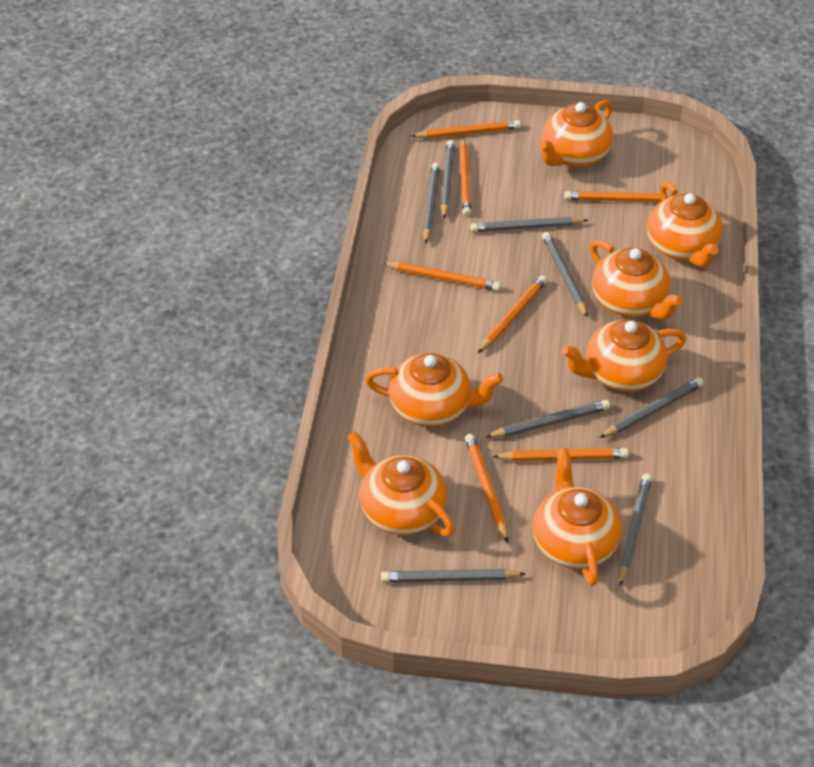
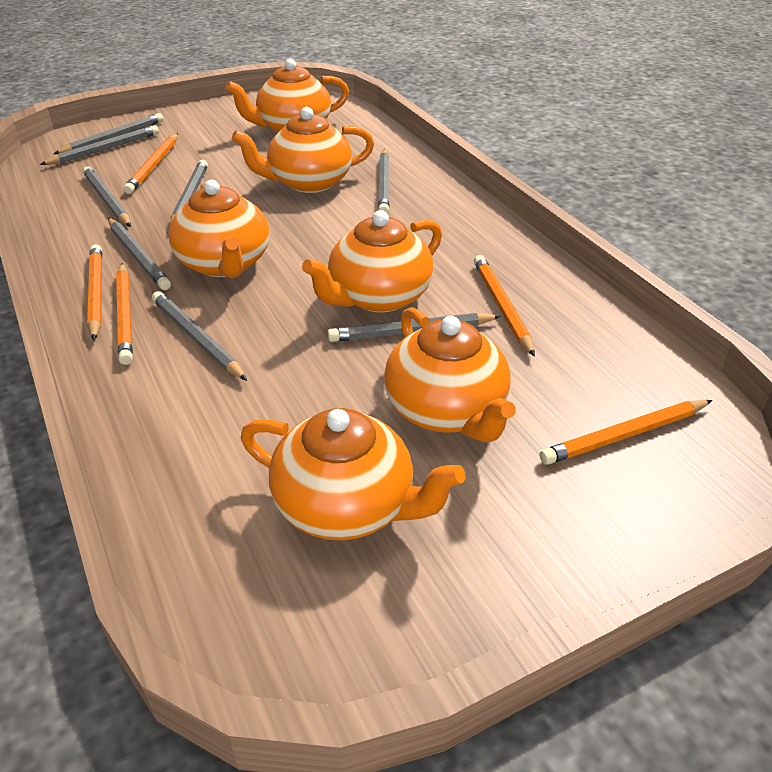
orange pencil: [382,262,501,291] [411,120,521,138] [460,138,471,216] [465,434,508,543] [478,275,547,353] [492,448,629,461] [564,191,674,202] = 7 -> [87,244,102,340] [116,263,133,365] [123,133,178,194] [474,255,535,357] [540,400,713,465] = 5
orange teapot: [347,431,455,536] [365,353,503,427] [533,448,622,586] [539,100,613,167] [562,319,687,392] [590,240,683,320] [647,182,723,267] = 7 -> [168,180,270,278] [225,58,349,133] [232,107,374,193] [241,408,465,541] [302,210,442,313] [384,307,516,442] = 6

